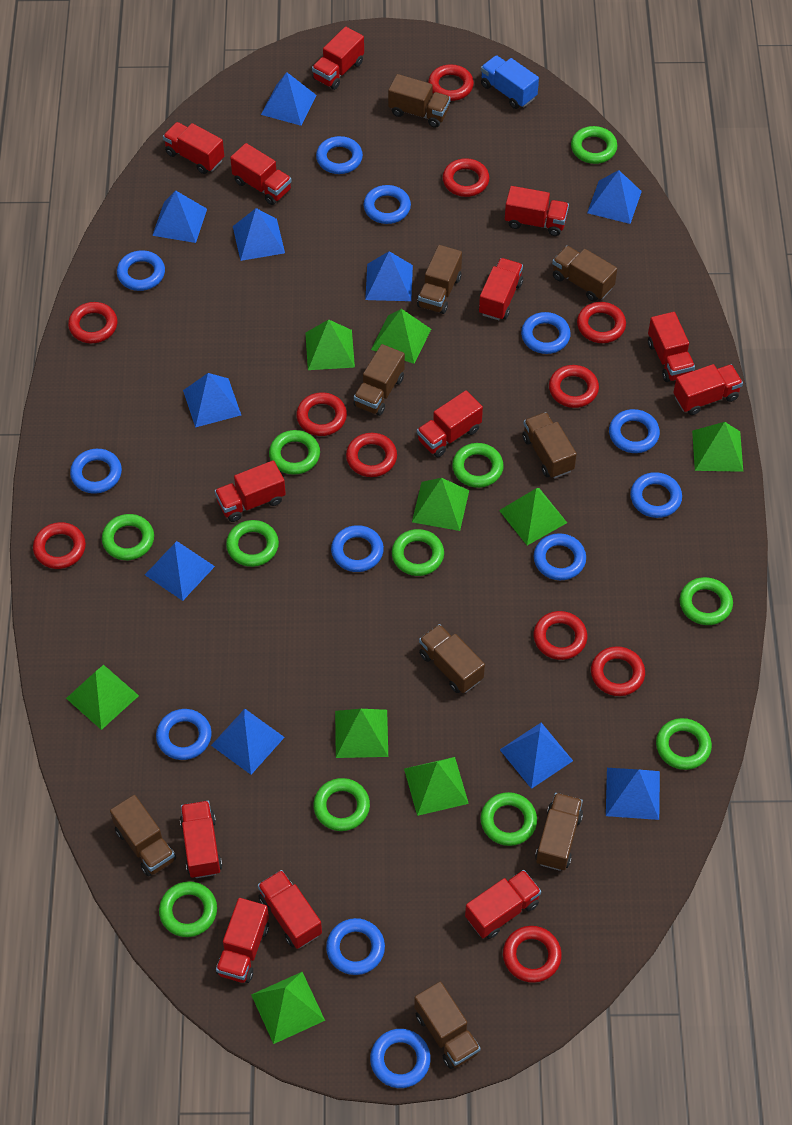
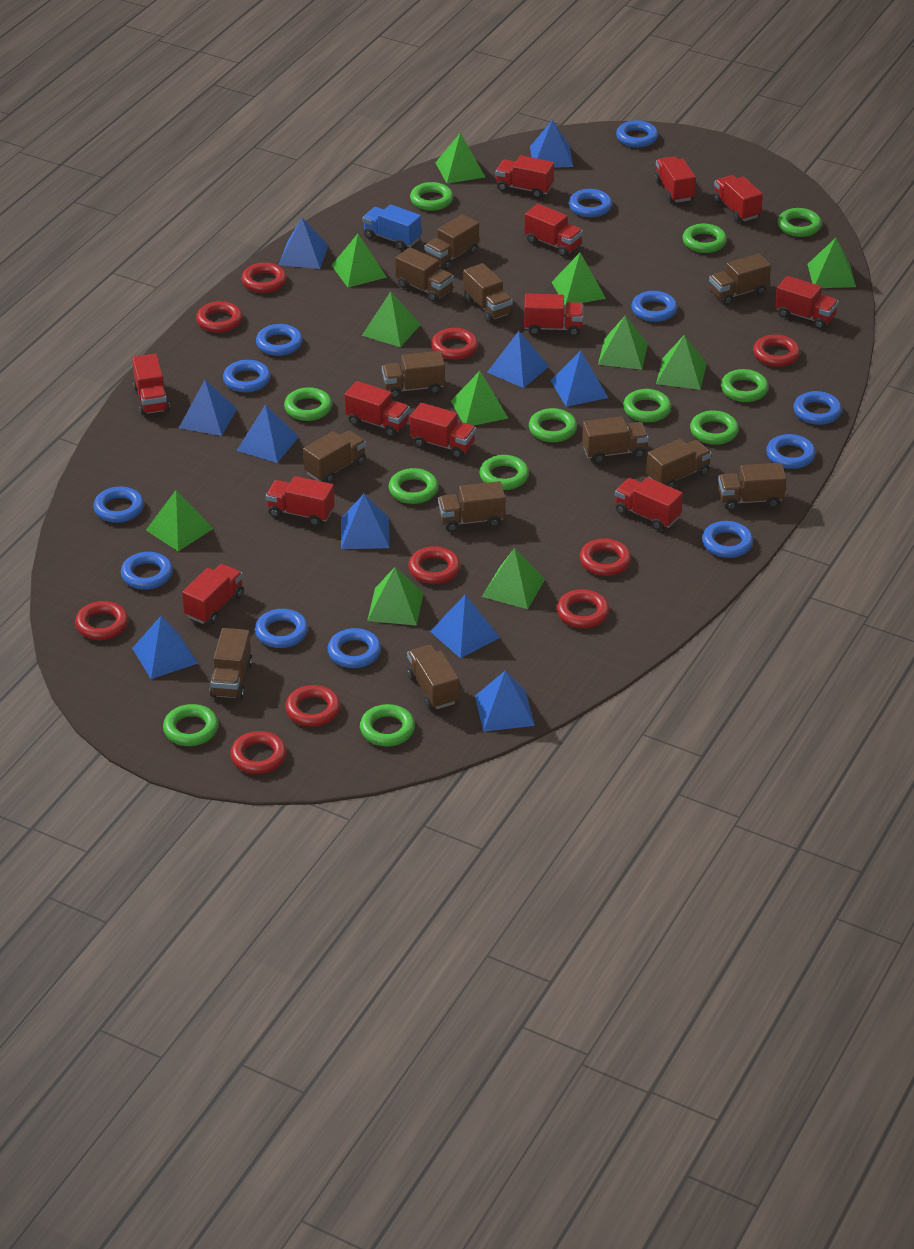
brown truck: [110,795,176,876] [354,344,405,416] [388,74,451,128] [414,982,480,1069] [417,245,462,314] [419,624,485,693] [522,412,577,479] [535,793,583,871] [552,246,617,302] = 9 -> [209,628,252,699] [303,430,366,483] [382,351,445,398] [395,247,454,302] [407,645,459,709] [424,214,479,270] [438,481,506,532] [463,263,513,322] [582,416,649,463] [646,439,712,488] [709,254,771,305] [718,463,786,510] = 12
green pyramid: [66,665,139,730] [251,972,325,1044] [305,319,355,370] [335,709,388,758] [371,309,431,364] [404,757,469,816] [412,478,469,531] [499,488,567,545] [692,422,743,472] = 9 -> [146,490,214,551] [331,234,387,287] [362,291,421,347] [367,567,424,626] [435,133,485,184] [451,371,508,426] [482,548,545,609] [552,253,606,305] [598,316,648,370] [656,335,707,390] [808,238,856,288] = 11
green ring: [102,514,154,560] [159,881,217,937] [226,520,279,567] [269,430,320,475] [313,778,370,831] [392,529,444,576] [452,443,504,488] [480,792,537,846] [571,126,617,164] [656,718,712,770] [680,577,733,625] = 11 -> [163,704,218,746] [284,387,332,421] [360,704,415,746] [389,468,438,504] [410,182,453,211] [479,455,529,490] [529,408,577,442] [623,389,671,422] [682,224,727,253] [690,410,739,445] [721,369,769,402] [778,208,822,237] = 12
red ring: [33,522,86,569] [68,302,117,343] [296,392,347,436] [346,433,397,477] [428,64,474,101] [443,158,489,197] [503,926,562,983] [534,611,587,660] [549,365,599,408] [577,302,626,343] [591,646,645,696] = 11 -> [75,601,128,640] [196,301,242,333] [230,731,286,774] [241,262,287,293] [285,685,340,727] [408,546,460,584] [431,328,478,360] [557,589,609,628] [580,538,631,576] [753,334,800,367] = 10
red truck: [163,122,224,174] [180,801,222,878] [215,460,286,522] [216,898,269,983] [230,143,292,205] [258,870,322,949] [312,26,364,90] [417,390,483,457] [465,870,541,939] [479,258,523,320] [505,186,569,236] [648,312,695,382] [673,364,743,415] = 13 -> [132,354,170,415] [182,564,244,624] [266,476,334,526] [345,381,410,437] [410,403,476,458] [496,155,554,198] [524,204,583,257] [524,294,583,336] [615,477,683,531] [654,156,696,203] [713,175,763,222] [775,276,839,329] = 12

